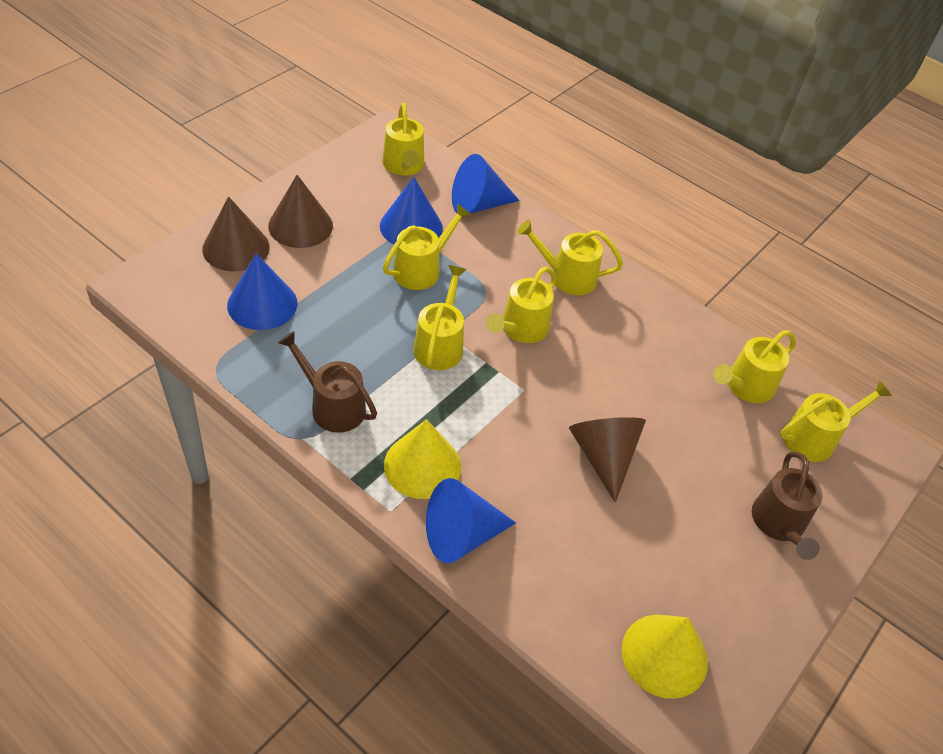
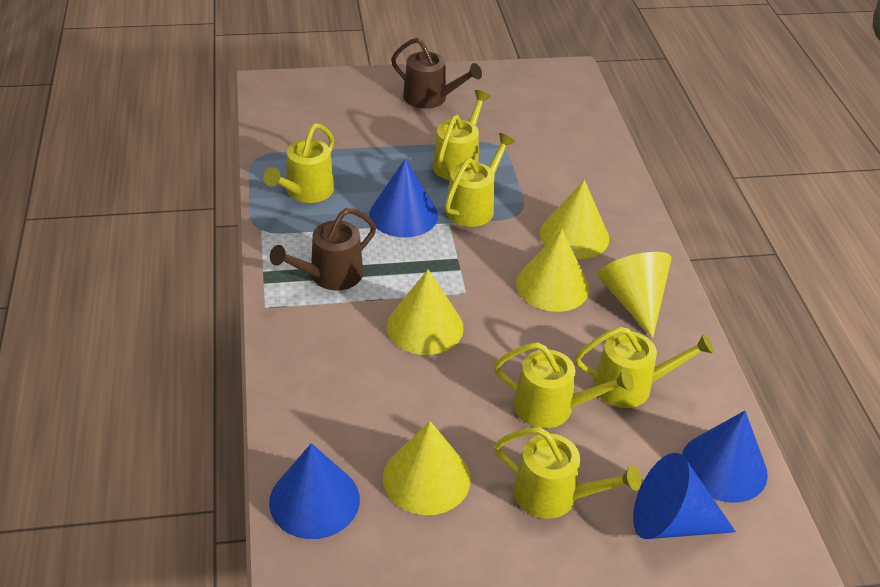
brown cone: [202,196,270,271] [268,175,333,248] [569,417,646,502] = 3 -> none = 0
yellow cone: [384,419,461,499] [622,615,708,699] = 2 -> [383,421,471,515] [387,269,464,355] [516,229,589,312] [540,180,609,259] [597,252,672,338] = 5
yellow watering can: [382,103,424,176] [383,203,470,290] [413,265,467,370] [486,267,557,343] [517,220,623,295] [713,330,796,403] [780,380,892,462] = 7 -> [263,124,334,203] [432,90,491,180] [445,133,515,227] [494,342,634,428] [494,427,641,519] [575,327,714,408] = 6

